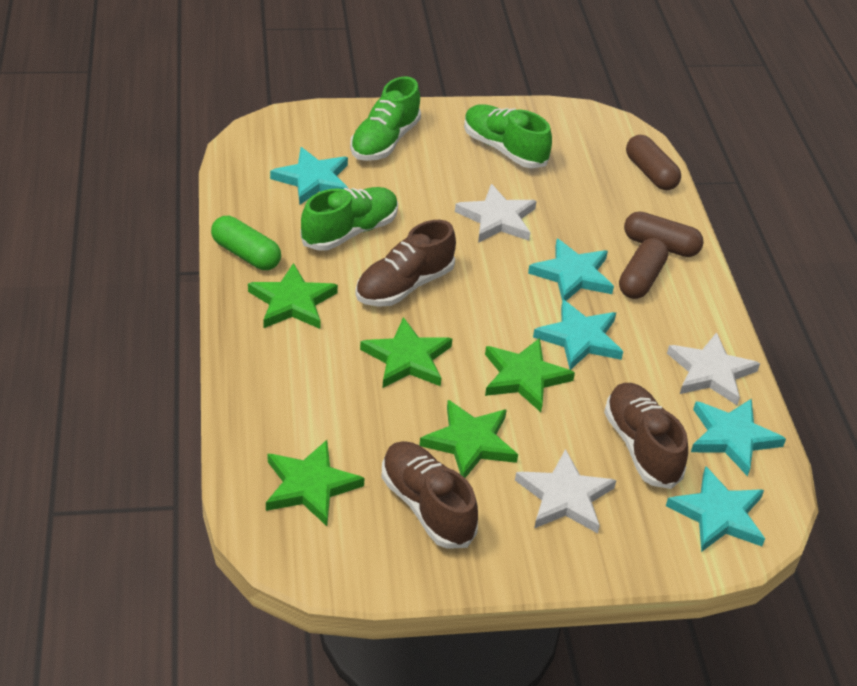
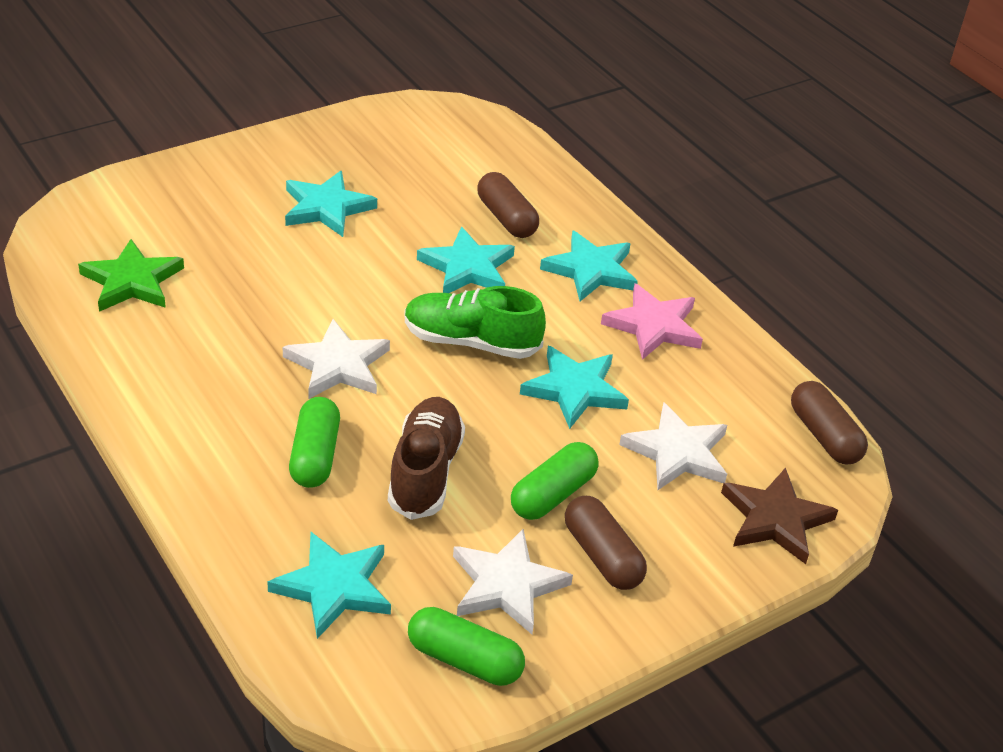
brown shoe: [355,220,456,307] [382,441,478,549] [604,383,688,489] = 3 -> [388,397,465,520] = 1
brown star: none = 0 -> [721,468,838,564] = 1
green capsule: [211,216,281,270] = 1 -> [289,397,340,488] [408,607,525,686] [511,442,599,520] = 3
green shoe: [300,187,398,251] [350,76,421,161] [464,104,552,168] = 3 -> [405,286,546,359] = 1
green star: [248,263,338,329] [266,440,364,526] [360,317,452,388] [419,400,518,478] [485,338,575,412] = 5 -> [78,239,184,312] = 1
pink star: none = 0 -> [601,284,703,360] = 1

